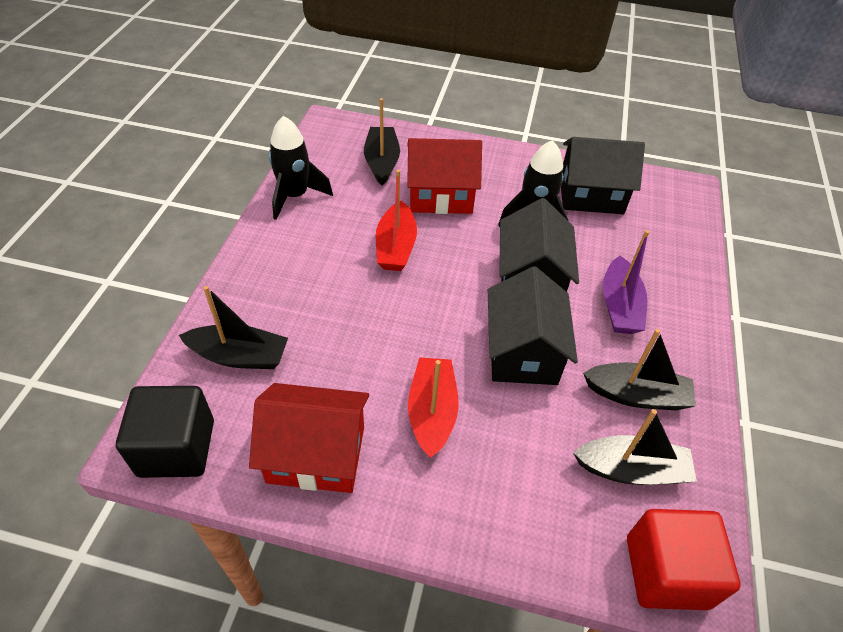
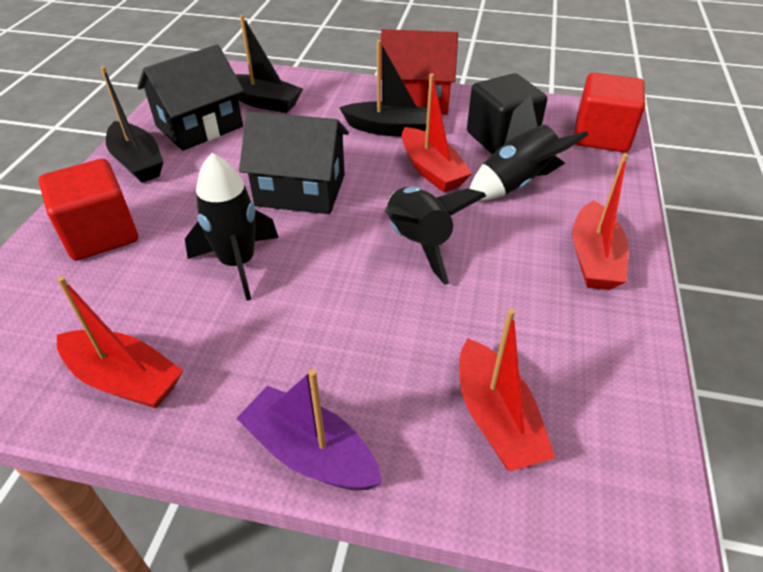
black boat: [179,286,288,369] [364,98,400,185] [573,409,697,485] [583,329,696,410] = 4 -> [100,66,163,183] [235,15,303,113] [339,40,427,137] = 3
black house: [488,266,578,385] [499,198,579,292] [561,137,645,214] = 3 -> [137,44,244,151] [239,111,349,214] = 2
black rocket: [268,116,333,220] [498,140,568,227] = 2 -> [185,153,278,301] [385,186,486,285] [469,94,589,201] = 3
red boat: [376,170,417,271] [408,357,459,458] = 2 -> [57,276,183,409] [402,73,473,192] [459,308,555,472] [572,153,629,290] = 4
red cube: [627,509,741,610] = 1 -> [39,159,138,261] [575,73,645,152] = 2
red house: [249,383,369,493] [407,138,482,214] = 2 -> [381,29,458,115] = 1

